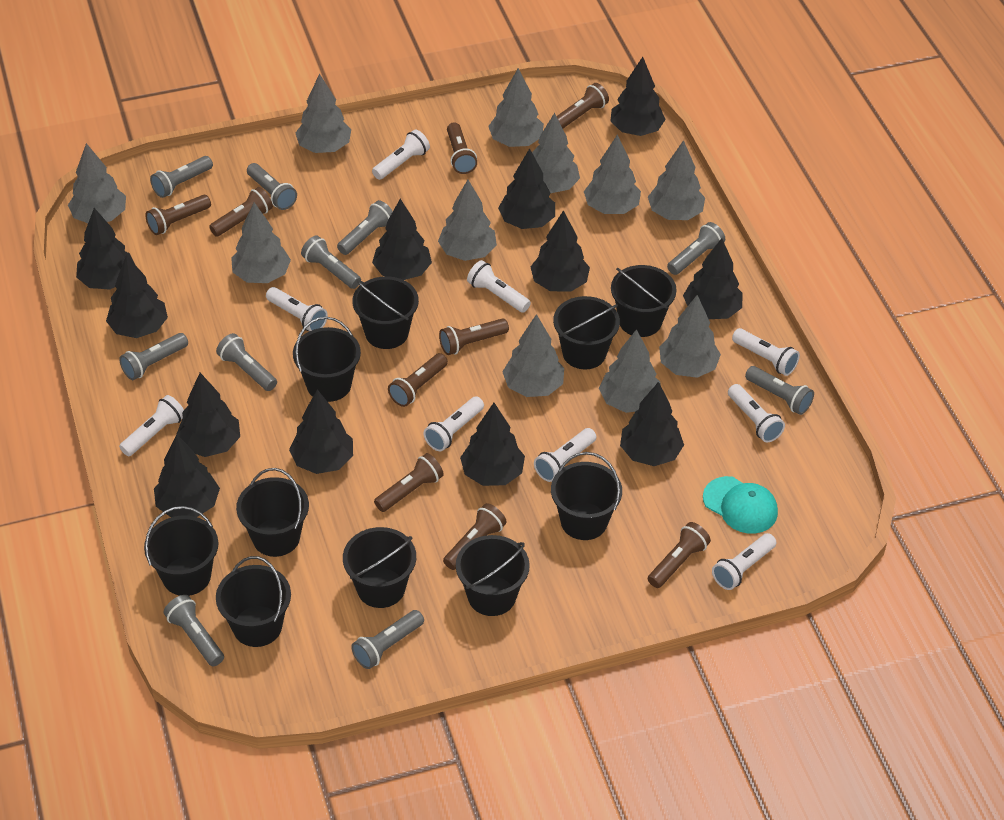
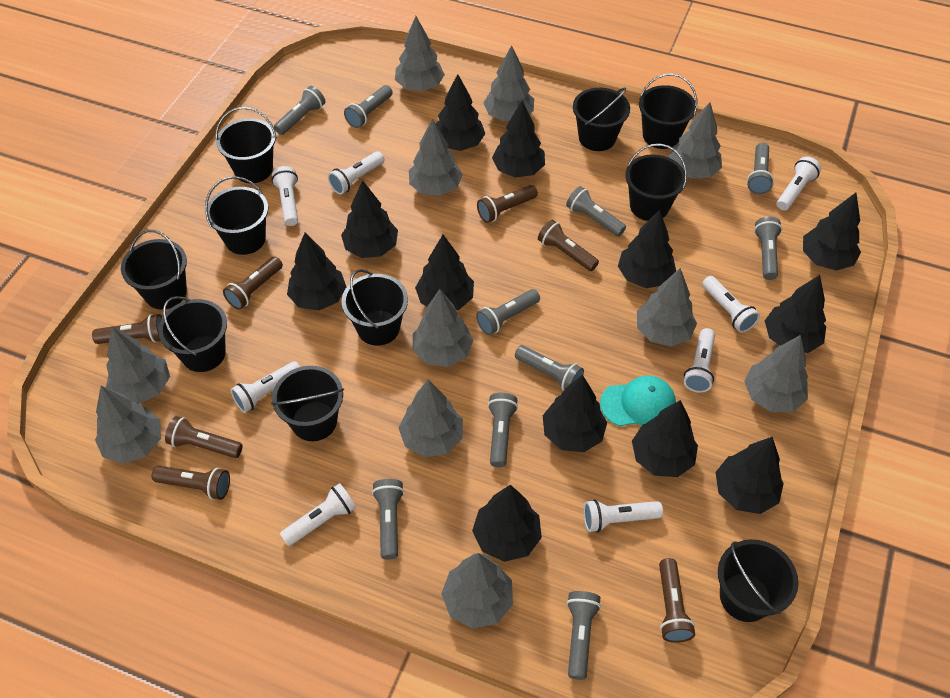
brown flashlight: [145,195,211,235] [209,187,273,237] [374,453,444,512] [388,353,448,407] [439,318,509,355] [443,503,507,570] [447,122,477,174] [556,83,609,128] [648,522,711,588] = 9 -> [92,314,163,344] [152,466,230,500] [165,416,243,458] [223,256,283,310] [477,185,538,223] [538,220,599,271] [659,558,695,643] = 7
white flashlight: [119,395,184,456] [266,287,328,331] [372,129,430,180] [424,397,484,451] [467,260,531,313] [534,428,596,482] [712,533,776,590] [728,384,785,443] [732,328,800,376] = 9 -> [231,361,300,413] [272,166,298,226] [280,483,356,546] [328,151,384,194] [583,499,663,532] [684,328,715,393] [702,276,760,333] [777,156,821,211] = 8

